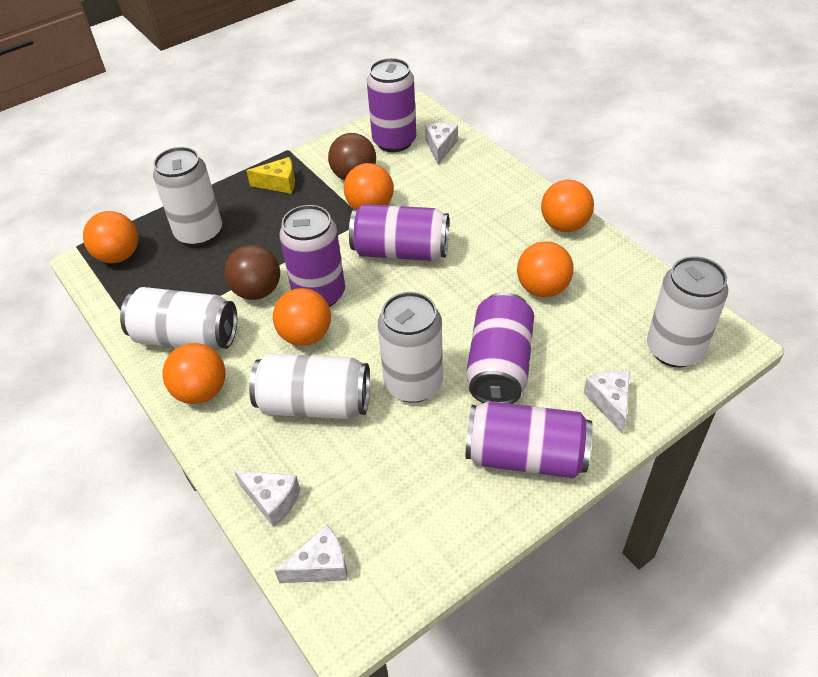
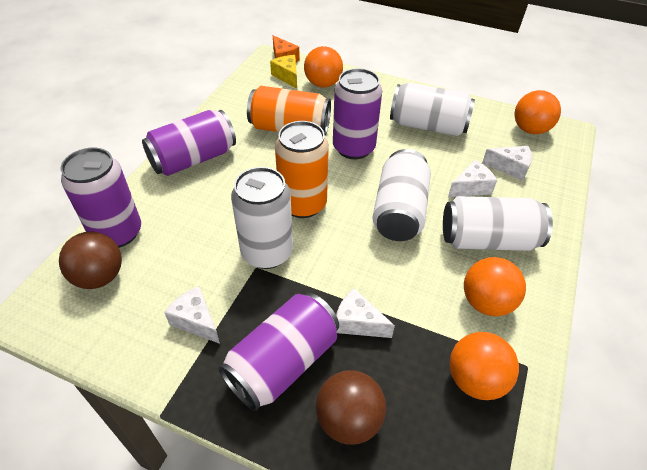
orange ball: [83,211,138,263] [163,343,225,404] [273,288,331,346] [344,163,394,209] [517,241,574,297] [541,180,594,232] = 6 -> [304,46,343,87] [450,332,519,400] [464,257,526,316] [515,90,561,134] = 4
orange can: none = 0 -> [247,86,331,135] [275,121,329,218] = 2
orange cheese: none = 0 -> [273,35,300,62] = 1
purple can: [279,205,345,307] [349,204,449,261] [367,58,416,152] [466,292,534,404] [466,401,593,478] = 5 -> [61,147,141,248] [142,110,236,176] [219,293,339,411] [333,68,382,159] = 4
white can: [120,287,237,351] [153,147,222,246] [249,353,370,419] [378,292,443,403] [647,256,728,367] = 5 -> [231,167,293,269] [372,149,431,241] [390,82,475,136] [443,196,553,251] = 4

